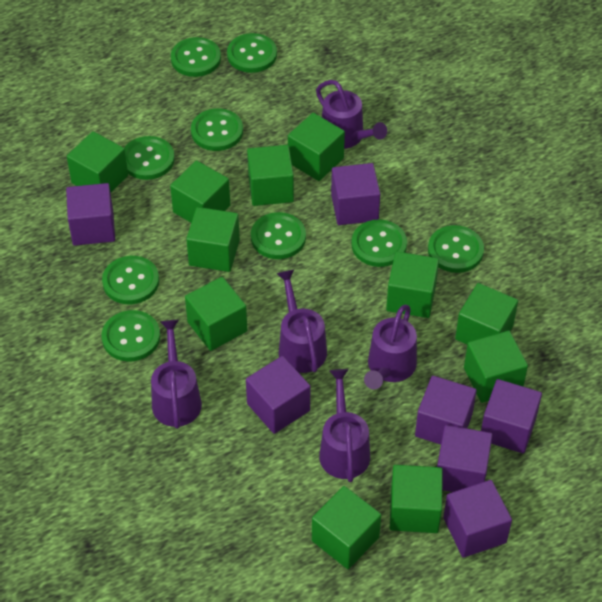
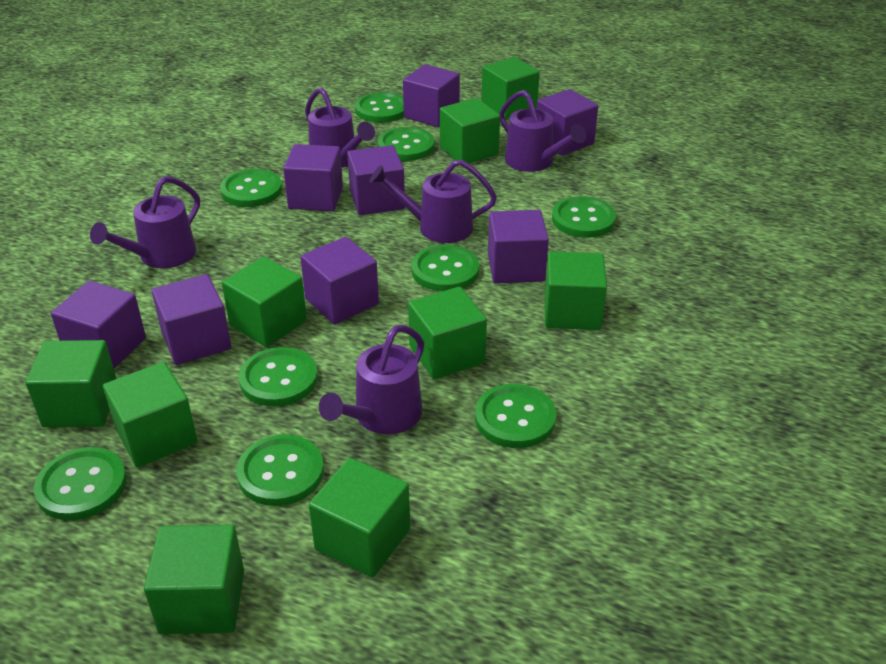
green cube: [67,131,128,193] [170,161,230,223] [185,277,247,351] [186,207,240,272] [247,145,294,206] [288,113,345,181] [312,486,381,569] [386,252,439,318] [390,465,443,533] [455,283,518,344] [464,331,528,403] = 11 -> [26,340,117,427] [103,362,198,468] [144,525,244,634] [222,256,307,347] [309,458,410,578] [408,287,487,379] [440,98,500,163] [481,57,540,119] [544,251,607,330] = 9
purple cube: [66,183,115,246] [246,356,310,434] [331,163,380,225] [415,376,477,445] [437,425,492,492] [443,480,512,558] [481,379,542,454] = 7 -> [51,281,146,369] [152,274,231,365] [283,144,343,211] [300,237,379,325] [347,145,405,215] [403,64,460,127] [488,210,549,284] [537,89,598,156] = 8

